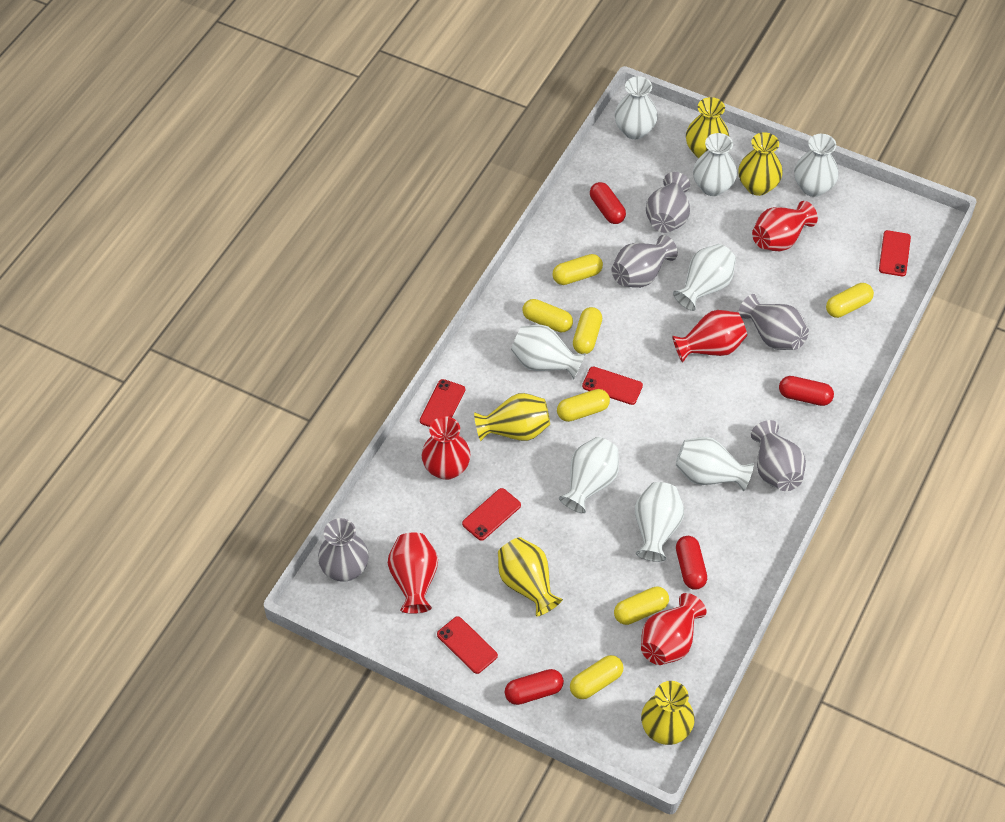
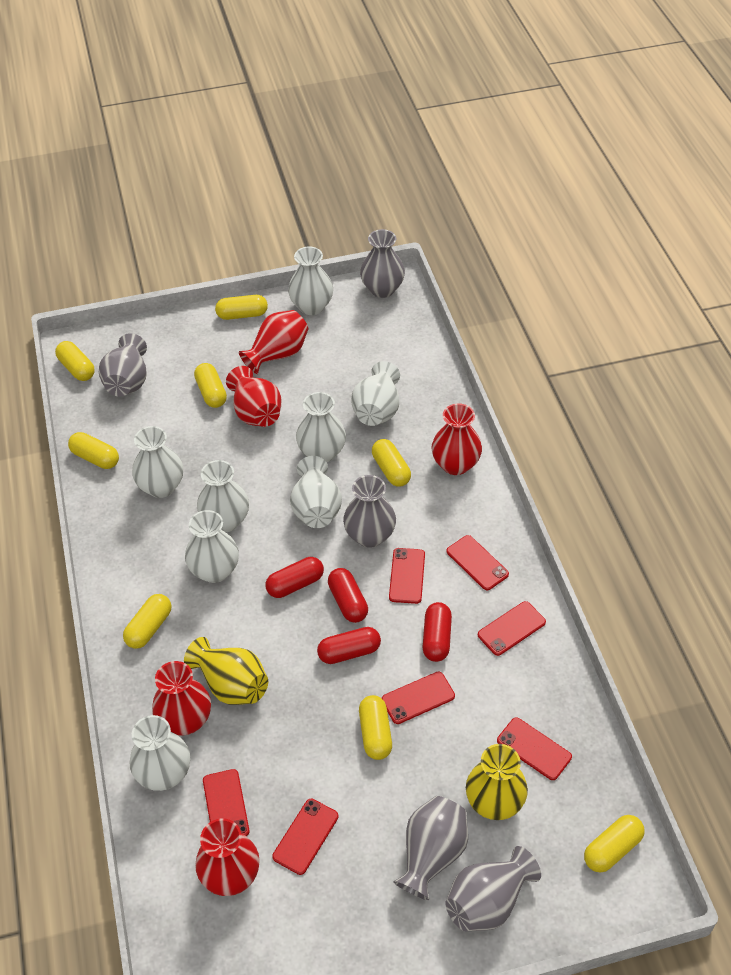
red phone: [420,379,465,427] [437,616,498,674] [462,488,521,541] [582,367,643,405] [879,230,911,276] = 5 -> [203,769,249,836] [272,799,338,875] [382,672,455,724] [389,548,425,604] [447,535,509,590] [478,601,546,656] [497,718,572,780] = 7
yellow capsule: [523,299,573,332] [552,254,603,285] [557,389,610,422] [570,655,623,699] [573,307,602,354] [614,586,669,625] [826,283,874,318] = 7 -> [55,341,95,381] [68,432,119,469] [123,594,172,649] [194,363,227,408] [215,295,268,320] [359,695,392,760] [372,439,411,487] [584,815,645,872] = 8
yellow vase: [474,393,550,441] [498,537,563,617] [641,681,695,745] [686,97,729,158] [738,132,783,196] = 5 -> [184,637,268,705] [466,744,528,820] = 2

